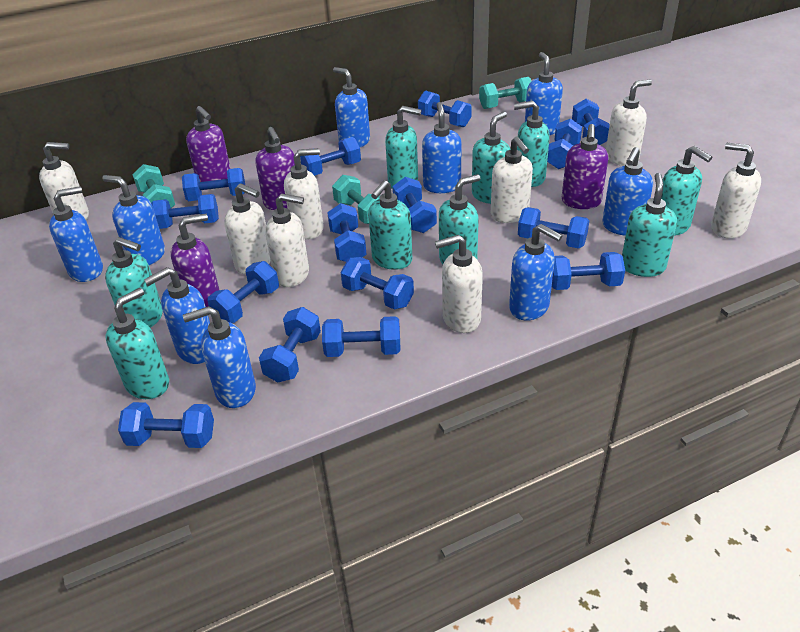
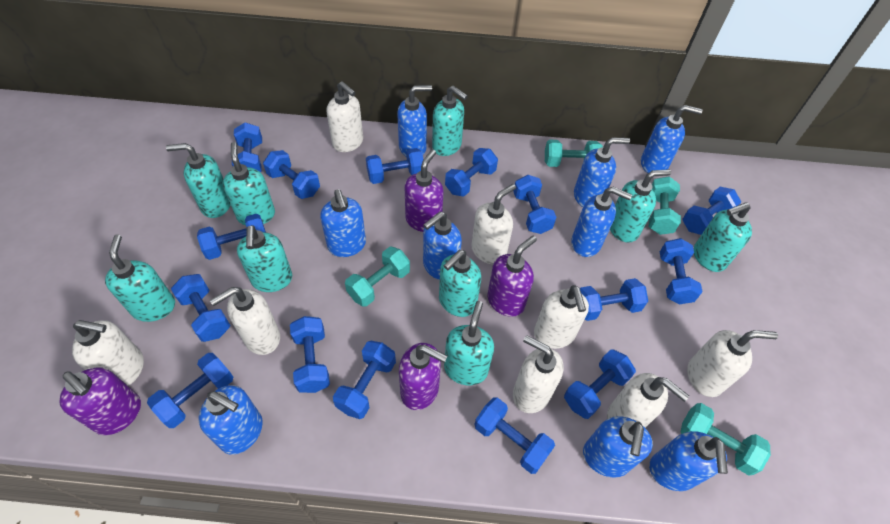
turquoise dumbbell: [132,164,175,208] [332,175,380,224] [479,77,531,109] = 3 -> [345,247,410,307] [545,140,603,167] [649,176,681,235] [681,403,771,476] = 4

